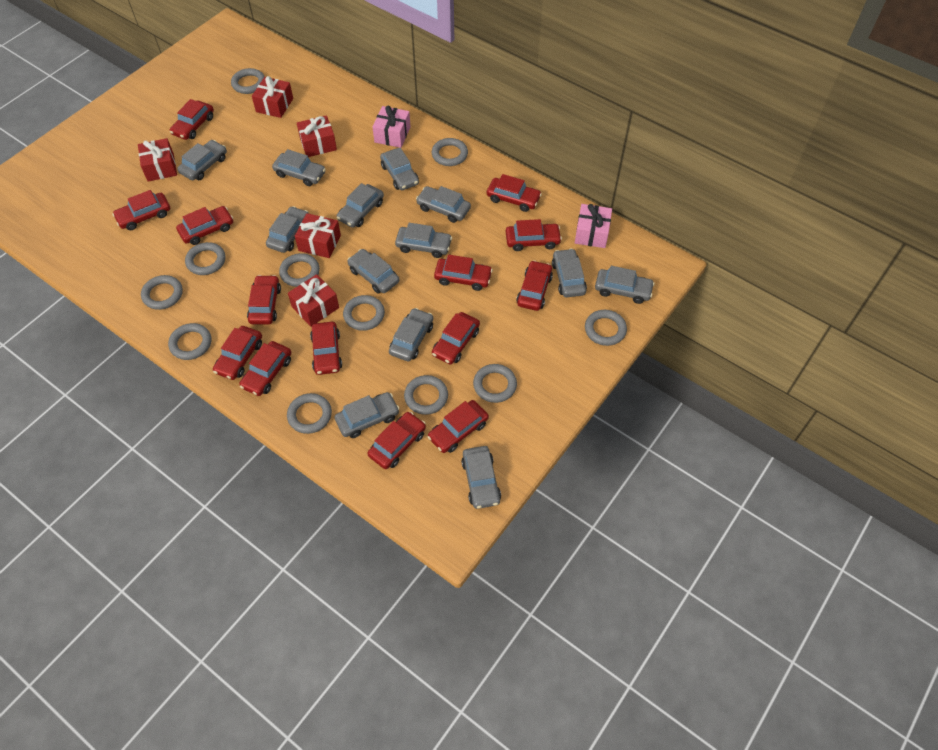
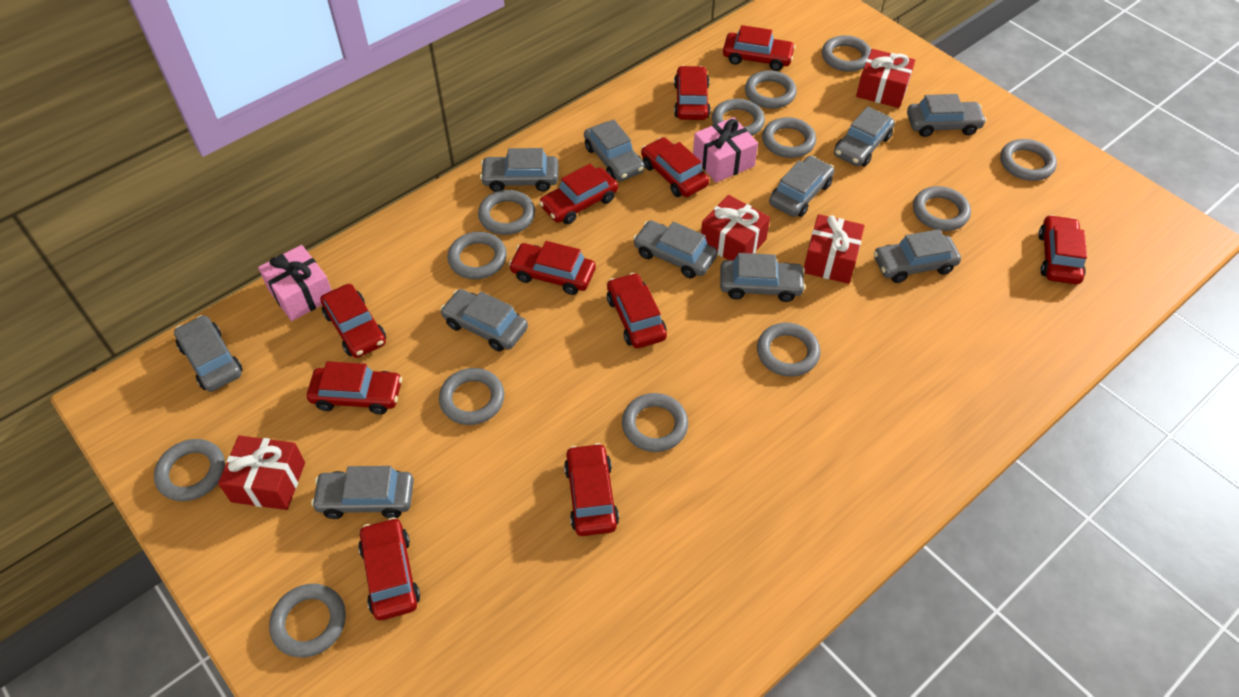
grey car: [177,140,227,180] [266,206,309,253] [272,149,326,186] [335,392,400,438] [337,183,384,228] [348,249,399,294] [380,147,419,190] [389,308,433,361] [395,223,452,258] [416,186,471,223] [461,446,501,509] [552,248,587,298] [595,266,655,304] = 13 -> [174,315,242,392] [311,466,414,519] [440,289,528,351] [480,148,559,192] [584,120,645,181] [633,220,718,278] [720,253,806,302] [769,156,834,217] [834,106,895,167] [874,229,961,283] [907,94,986,137] = 11
grey ring: [141,275,183,310] [168,323,211,360] [185,242,225,275] [231,68,265,94] [279,253,320,287] [287,393,332,434] [343,295,385,331] [404,375,448,415] [432,138,468,166] [473,364,517,403] [585,310,627,346] = 11 -> [154,439,225,501] [269,584,346,658] [439,368,504,425] [447,232,507,279] [478,190,535,235] [622,393,688,452] [712,99,765,136] [745,70,797,109] [757,323,820,377] [762,117,816,158] [822,35,871,72] [913,186,971,231] [1000,139,1057,181] = 13
red car: [112,190,170,230] [170,99,214,140] [176,206,233,245] [213,326,262,380] [239,341,291,396] [247,275,281,325] [310,322,342,375] [367,412,426,469] [428,400,489,453] [432,312,480,365] [434,255,493,291] [487,174,542,212] [506,219,562,251] [516,260,553,311] = 14 -> [307,361,402,415] [320,284,386,358] [358,517,420,621] [509,241,596,295] [539,164,618,224] [564,443,619,536] [607,273,667,348] [641,137,709,197] [674,66,711,120] [723,25,796,71] [1038,215,1087,284] = 11
red gift: [138,138,177,182] [252,76,293,118] [288,274,339,327] [295,213,341,258] [297,115,337,157] = 5 -> [218,435,305,510] [701,195,770,261] [804,214,865,284] [856,49,915,108] = 4

